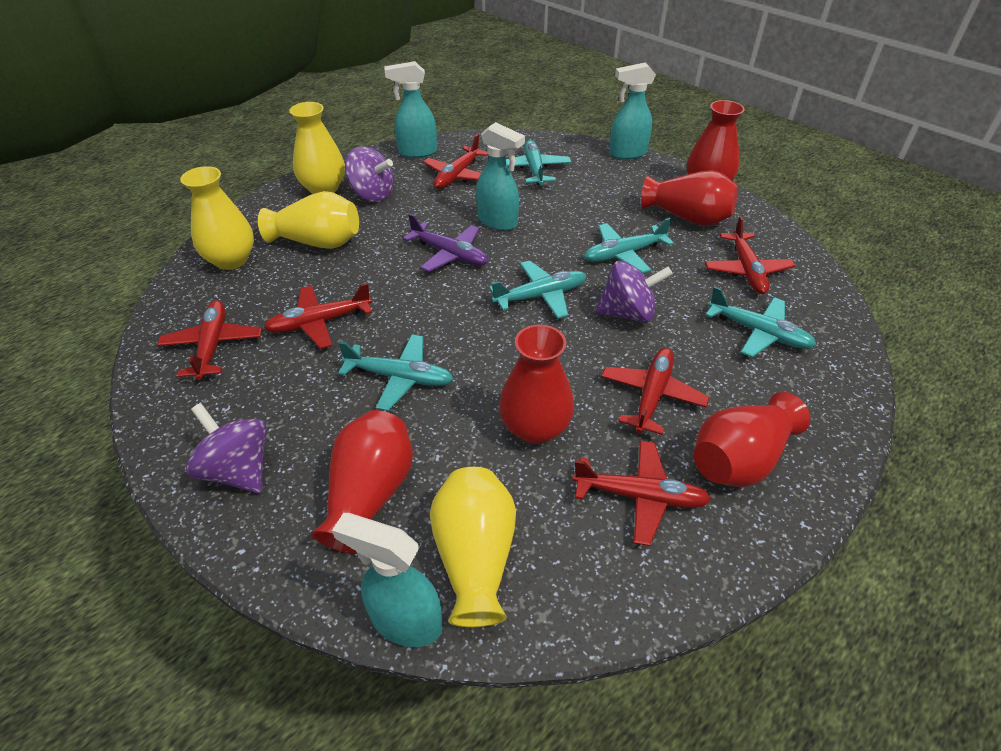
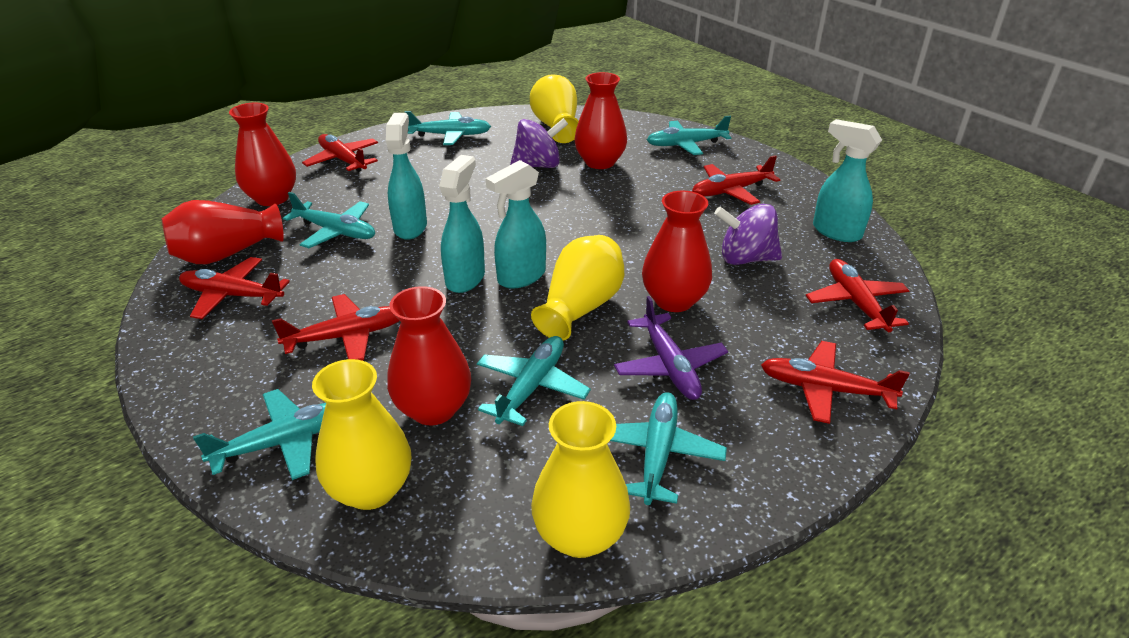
purple spinning top: [186,403,267,493] [345,146,394,202] [595,261,673,323] = 3 -> [510,118,568,168] [714,204,782,265] = 2
turquoise plane: [338,334,453,411] [489,261,587,319] [506,140,571,185] [584,218,674,274] [705,286,816,358] = 5 -> [193,389,326,480] [283,192,375,248] [405,111,491,145] [477,336,591,426] [610,392,727,505] [647,116,731,155] = 6

